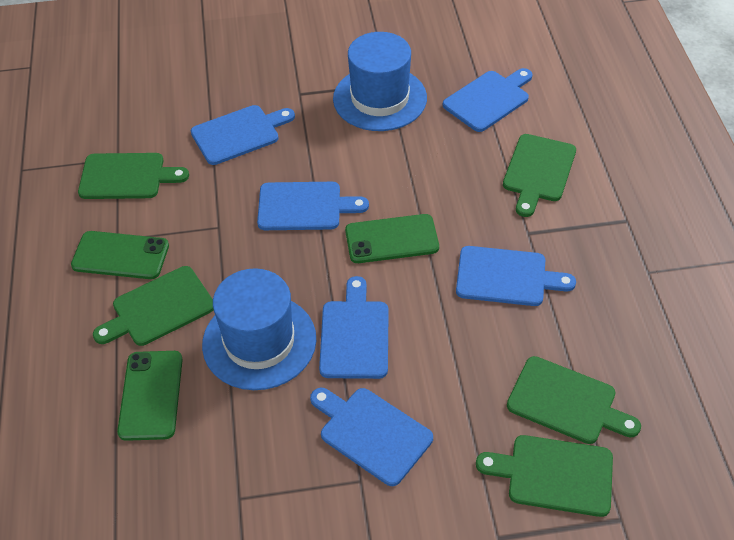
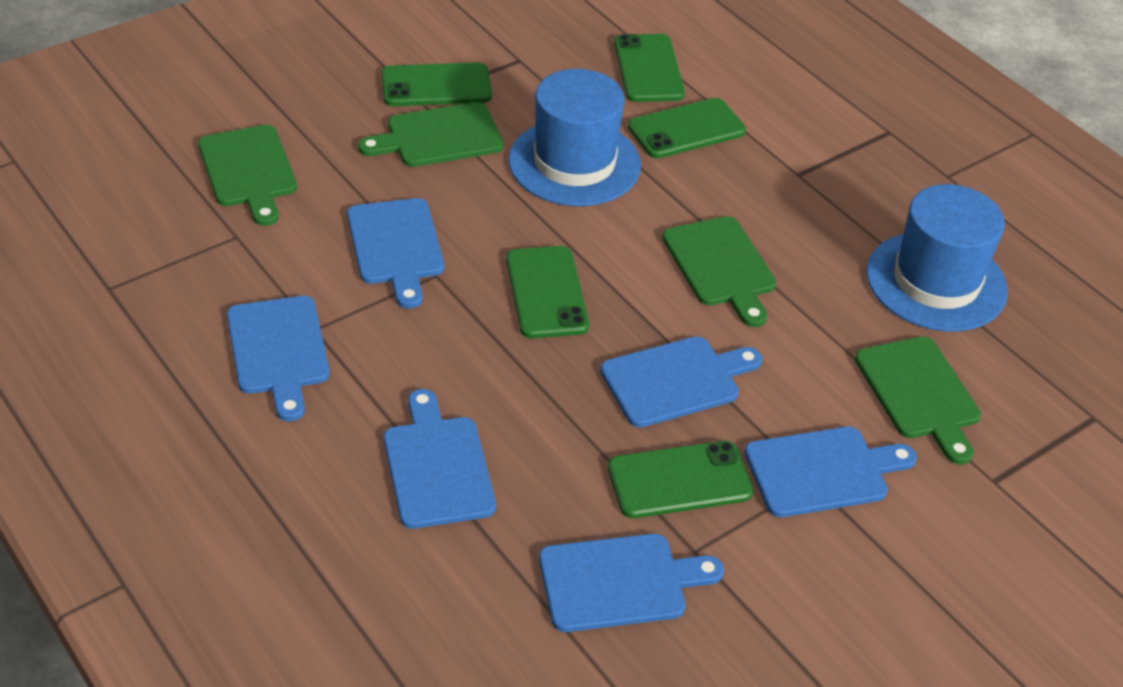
green cutting board: [78,153,189,199] [93,266,214,346] [476,435,613,517] [503,134,576,217] [507,356,641,444] = 5 -> [198,125,297,226] [358,102,504,167] [662,216,776,327] [855,337,981,465] = 4
green phone: [71,231,169,279] [117,351,183,441] [345,214,439,263] = 3 -> [381,62,492,106] [506,246,589,338] [608,441,753,518] [614,34,685,102] [628,98,746,158] = 5

